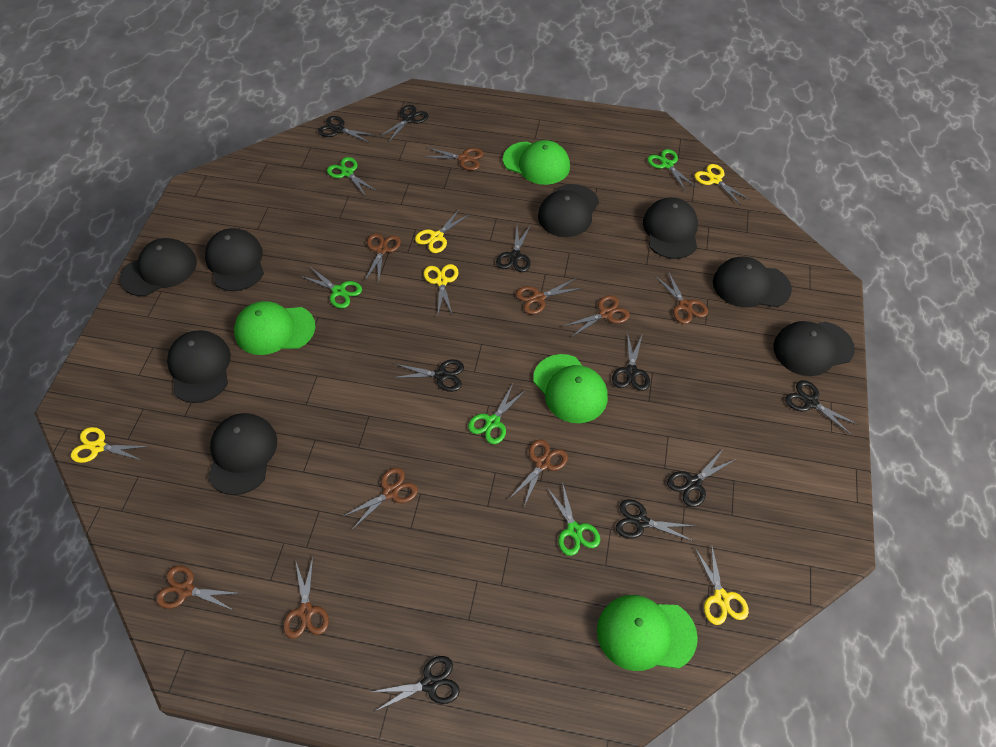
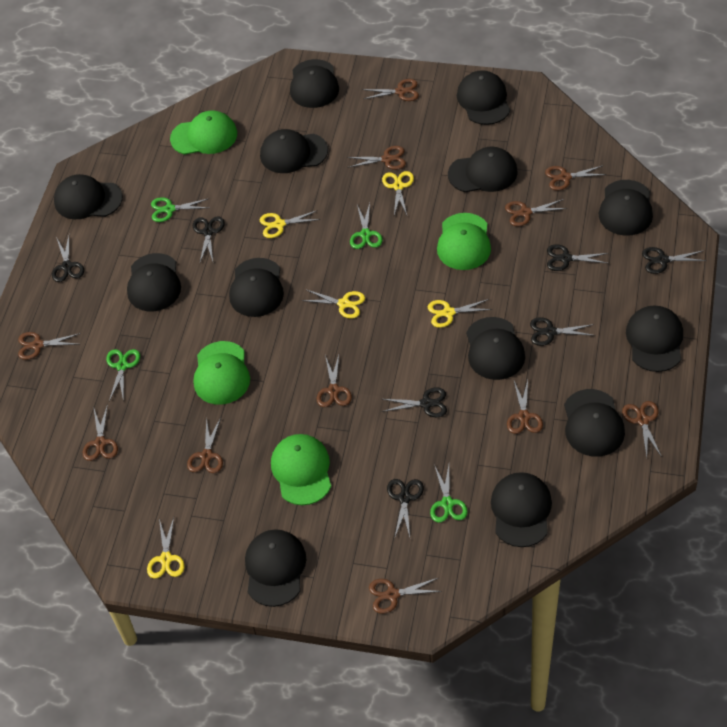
black cap: [120,238,197,296] [167,330,231,403] [205,228,264,291] [208,413,277,495] [538,184,599,237] [643,197,698,259] [713,257,792,308] [773,321,855,376] = 8 -> [54,174,123,219] [127,253,181,311] [229,258,284,317] [245,529,307,607] [260,129,328,173] [290,59,339,108] [448,146,518,192] [457,70,510,125] [466,317,525,380] [491,472,552,547] [564,389,625,457] [599,180,653,236] [626,306,683,372] = 13
black scissors: [318,116,374,143] [371,656,460,712] [379,105,429,143] [393,359,464,392] [496,226,531,272] [612,332,650,391] [616,499,695,541] [667,448,736,507] [785,380,859,435] = 9 -> [52,236,84,282] [193,217,225,262] [382,387,447,417] [387,479,424,537] [530,317,595,346] [547,245,609,271] [642,247,707,274] = 7
brown scissors: [156,566,242,610] [283,558,329,639] [342,468,418,530] [365,233,401,281] [426,147,484,171] [509,439,568,506] [516,278,582,315] [564,295,630,337] [655,271,708,324] = 9 -> [18,332,80,360] [83,404,118,461] [187,417,223,473] [317,355,352,407] [347,146,406,170] [362,79,419,101] [369,578,442,614] [505,199,568,226] [507,380,543,434] [545,165,607,191] [622,401,662,457] = 11
green scissors: [301,266,362,308] [327,157,377,196] [468,384,526,444] [547,482,600,556] [647,149,696,191] = 5 -> [106,349,140,402] [151,197,208,222] [350,203,383,249] [430,465,468,523] = 4

